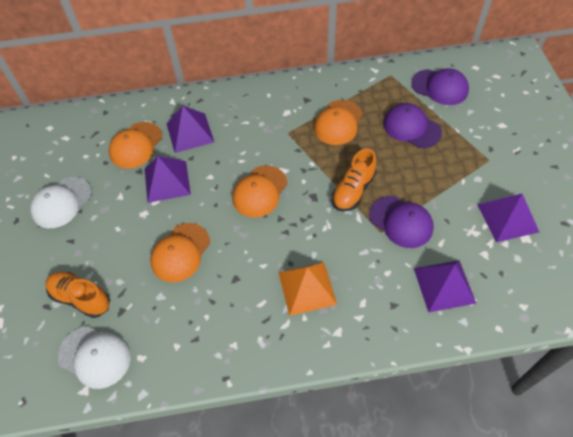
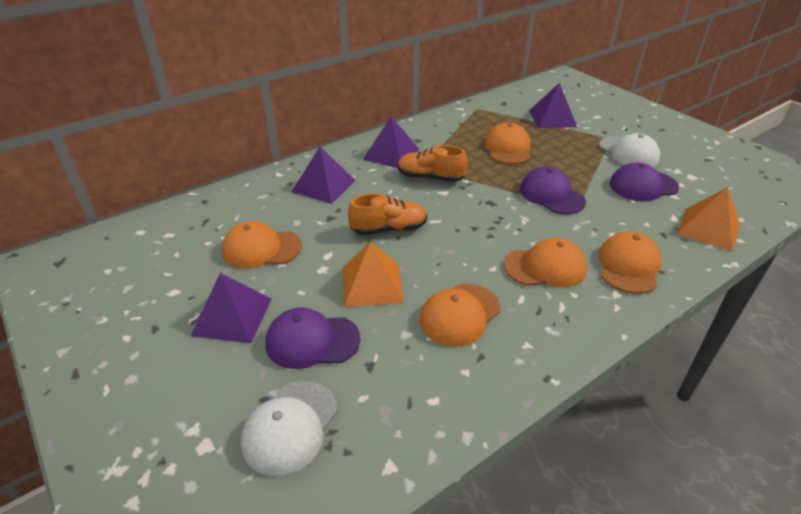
orange cap: [109,122,162,169] [150,223,210,282] [232,165,287,218] [314,100,363,145] = 4 -> [222,221,302,268] [420,284,500,347] [485,122,531,164] [504,238,587,287] [599,231,662,294] = 5
orange pyramid: [279,262,337,316] = 1 -> [343,241,404,307] [677,188,740,252] = 2

